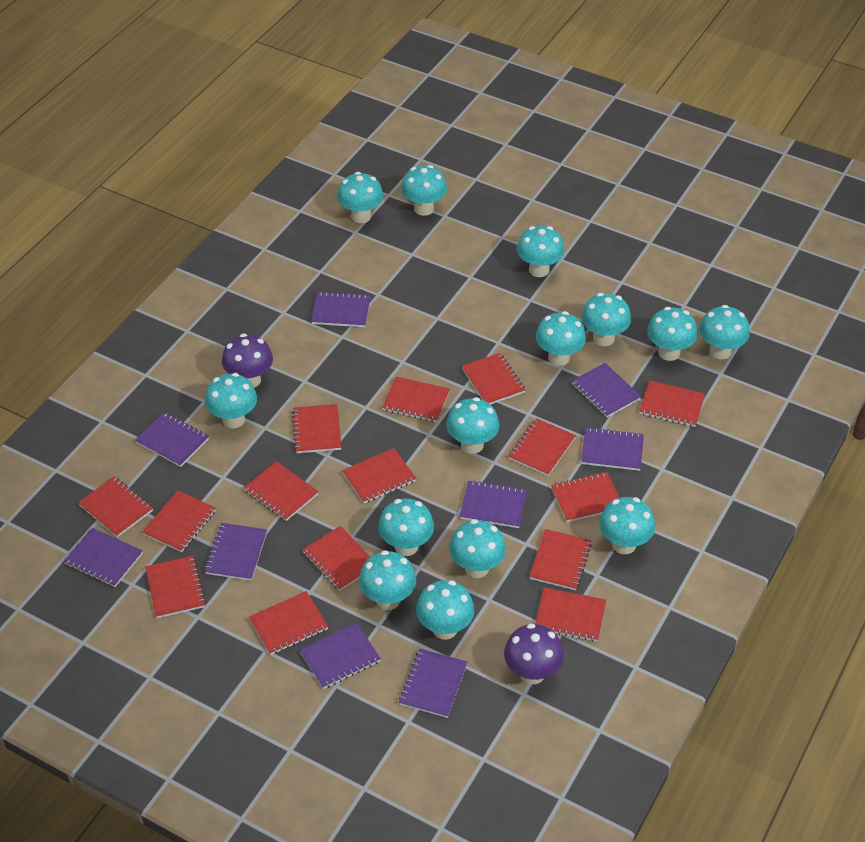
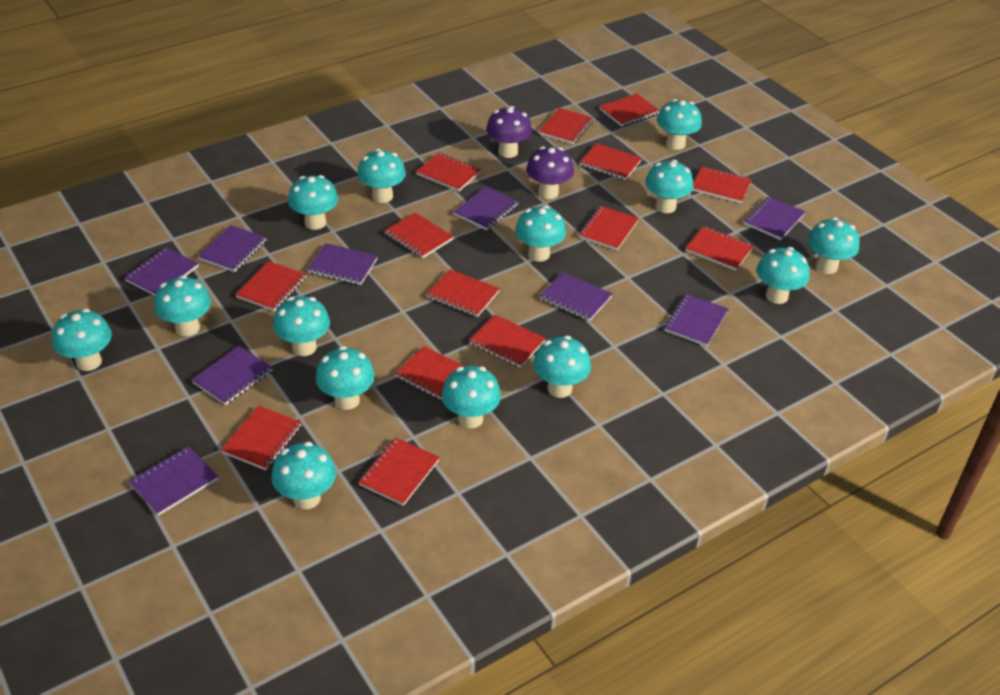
red notebook: [78,476,153,537] [142,490,216,552] [145,556,206,618] [244,461,319,521] [249,591,328,655] [292,404,341,453] [302,526,371,591] [342,448,416,503] [382,377,450,422] [462,353,526,405] [508,418,576,476] [529,529,592,590] [535,587,606,642] [551,472,620,522] [639,380,705,427] = 15 -> [221,406,302,470] [235,261,306,311] [358,437,440,506] [384,212,454,258] [395,346,464,401] [416,153,481,192] [427,269,500,317] [469,315,546,368] [539,108,593,144] [579,206,639,250] [580,143,642,180] [599,93,660,127] [686,226,754,271] [693,166,752,203] = 14

